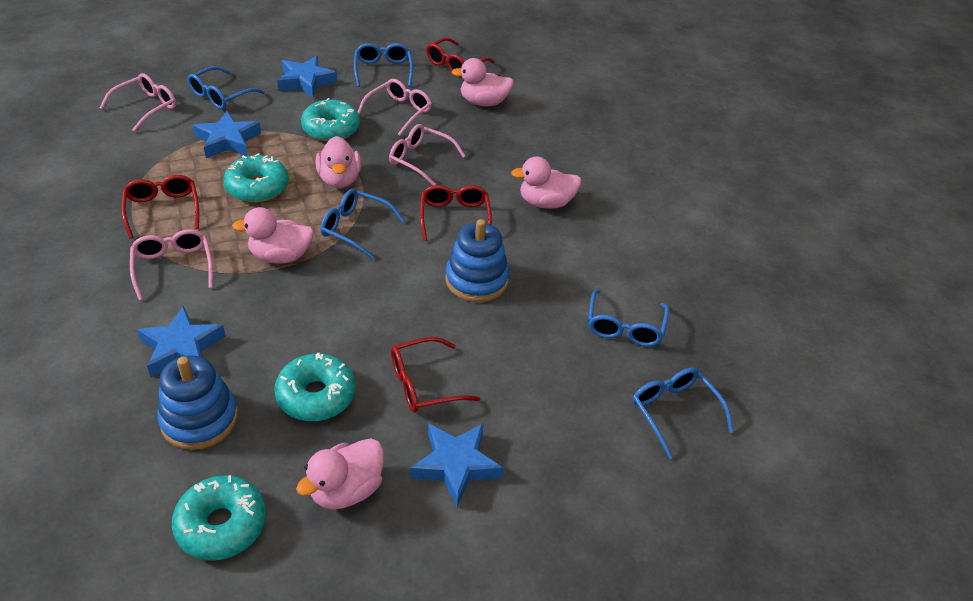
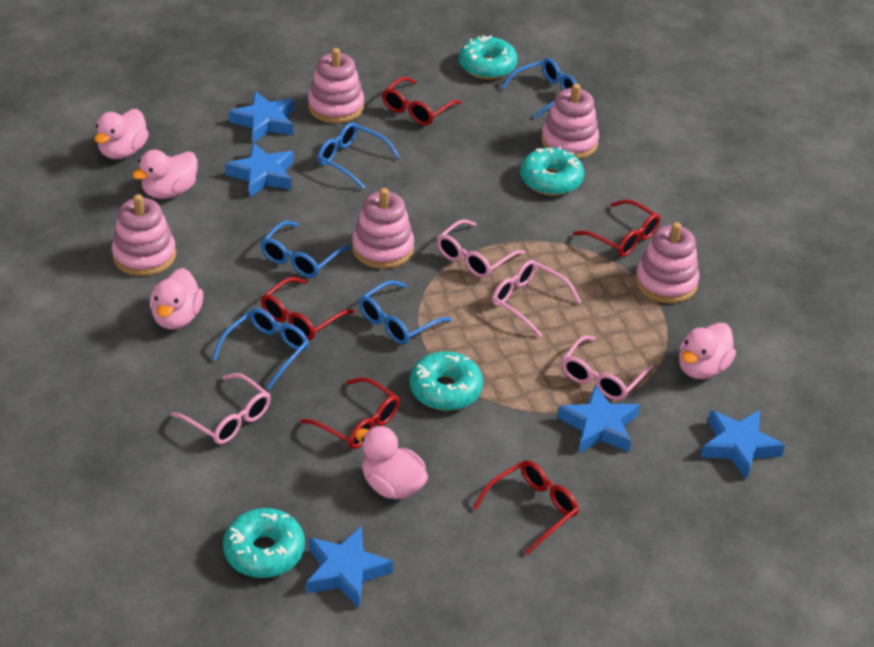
blue stacking toy: [157,356,238,450] [445,219,509,302] = 2 -> none = 0
blue star: [137,306,226,377] [193,111,261,158] [277,56,338,98] [410,423,504,507] = 4 -> [225,143,294,198] [229,91,294,143] [306,525,393,608] [557,384,639,453] [701,410,785,479] = 5
pink stacking toy: none = 0 -> [112,194,176,276] [308,48,364,123] [352,188,414,269] [541,84,599,159] [635,222,699,303] = 5
red glasses: [121,175,199,238] [391,337,480,413] [420,185,492,241] [426,37,494,72] = 4 -> [261,277,355,340] [301,377,399,449] [382,77,462,125] [473,460,579,555] [573,200,660,257] = 5

